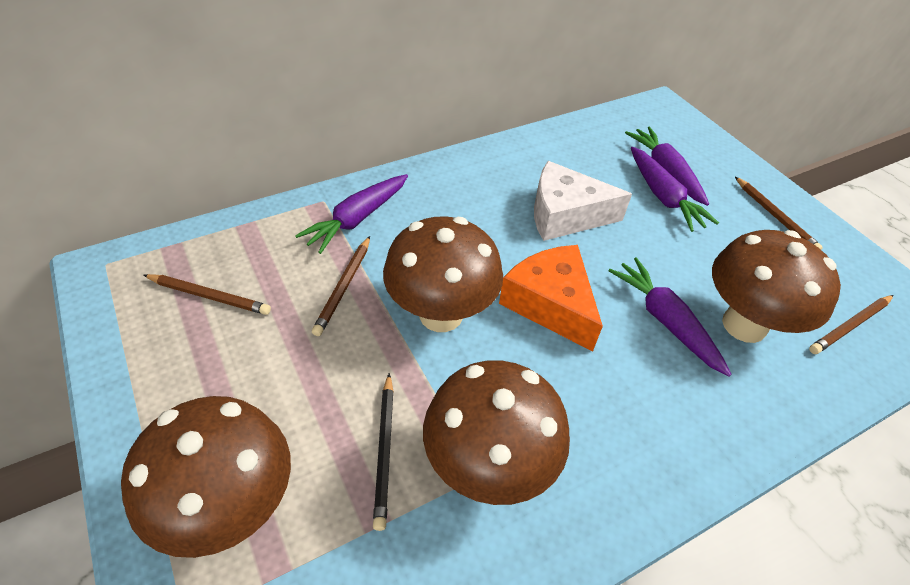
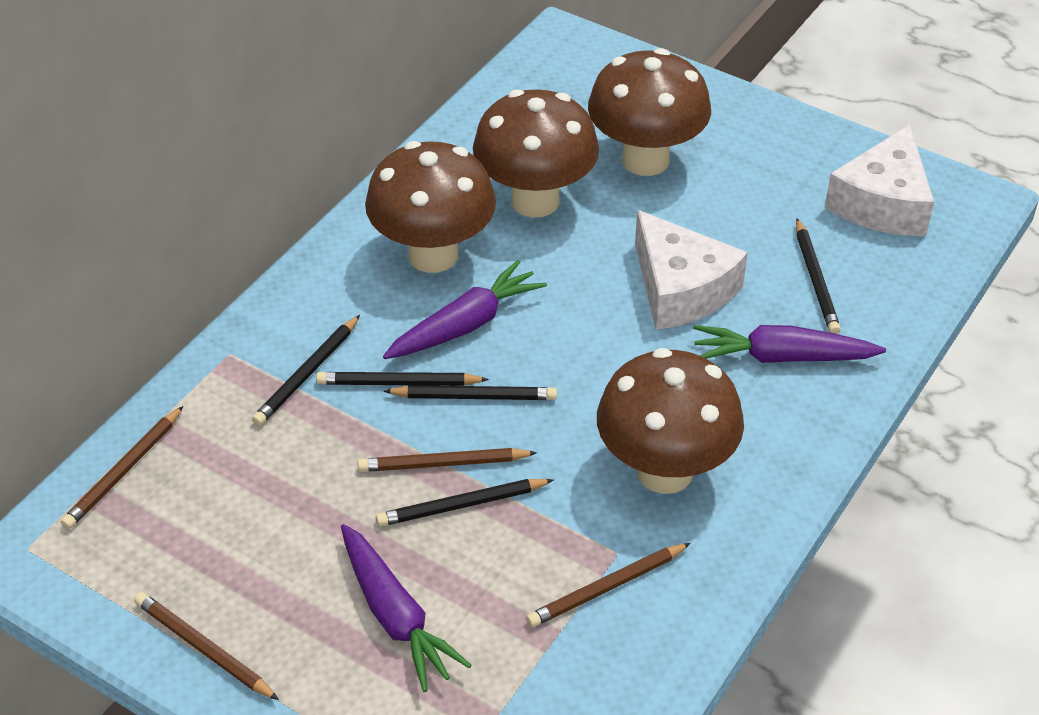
black pencil: [373,373,394,531] = 1 -> [252,315,360,426] [316,372,489,386] [376,479,553,527] [383,385,557,400] [796,218,841,334] = 5
orange cheese: [499,245,603,352] = 1 -> none = 0
purple carrot: [295,174,408,254] [608,257,731,377] [625,127,709,206] [631,147,719,232] = 4 -> [341,524,472,692] [383,260,547,359] [693,325,886,363] = 3
white cheese: [534,161,632,241] = 1 -> [635,210,748,330] [825,124,934,236] = 2

